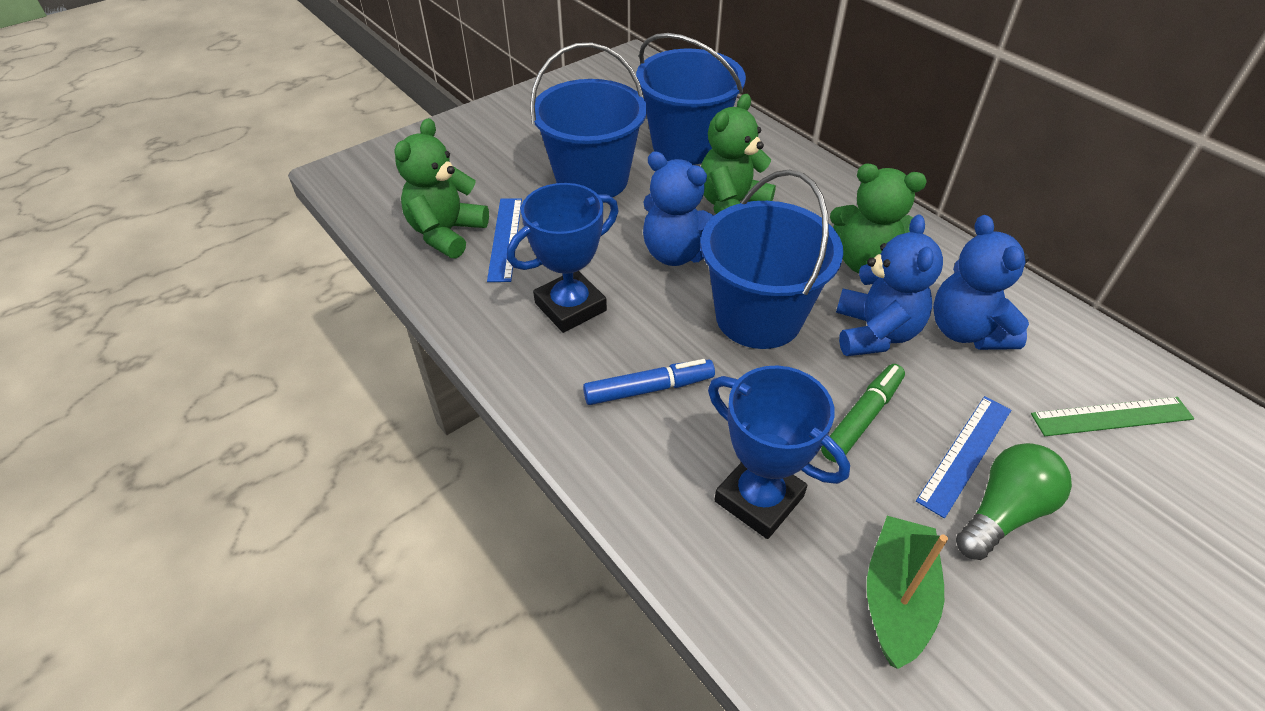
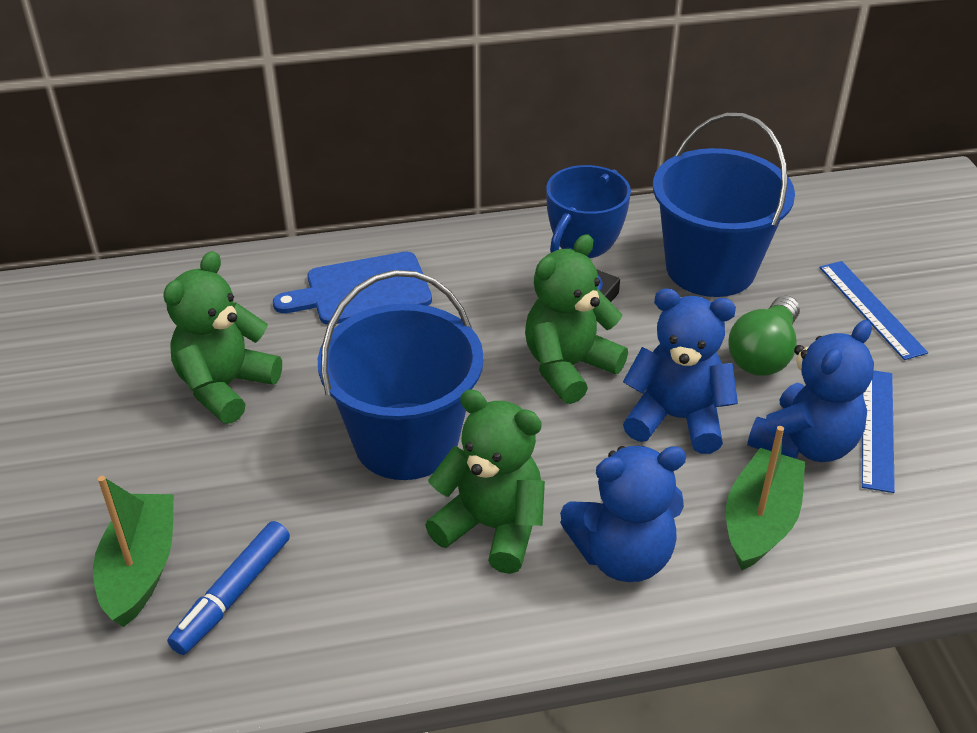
blue bucket: [530,43,647,198] [636,33,746,165] [700,170,843,349] = 3 -> [318,270,484,480] [653,113,795,297] = 2
blue cutting board: none = 0 -> [273,252,432,325] = 1
blue trophy: [507,183,619,333] [708,366,850,539] = 2 -> [546,165,631,302] = 1
green boat: [867,516,948,669] = 1 -> [93,476,174,627] [726,426,805,570] = 2
green marker: [821,364,905,463] = 1 -> none = 0
green ruler: [1031,397,1194,436] = 1 -> none = 0

